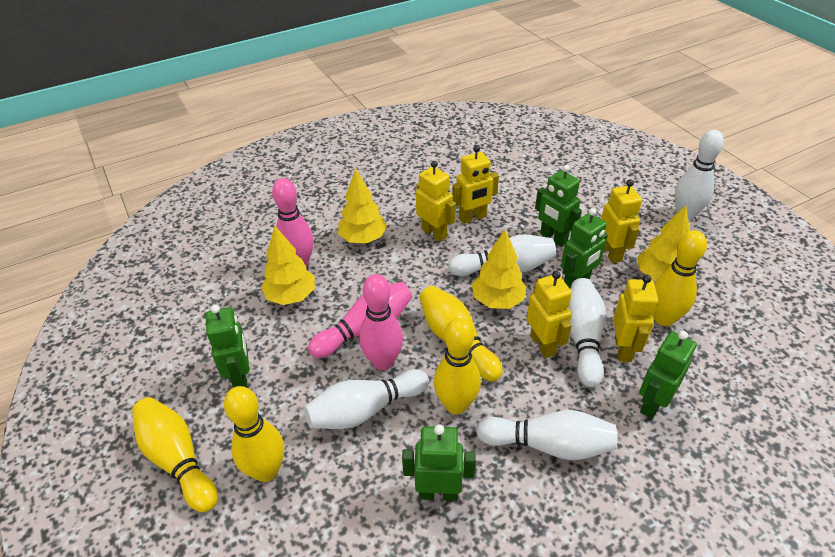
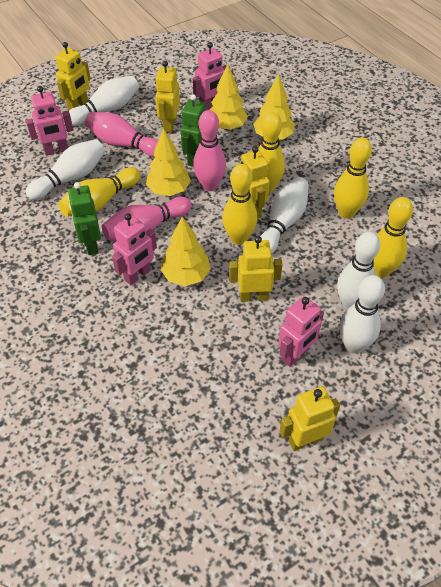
green robot: [206,305,249,388] [402,424,476,501] [535,165,582,247] [561,208,608,288] [639,331,697,419] = 5 -> [68,182,101,255] [181,94,206,166] = 2
pink robot: none = 0 -> [26,86,73,156] [112,213,157,285] [193,42,230,110] [278,296,324,367] = 4

